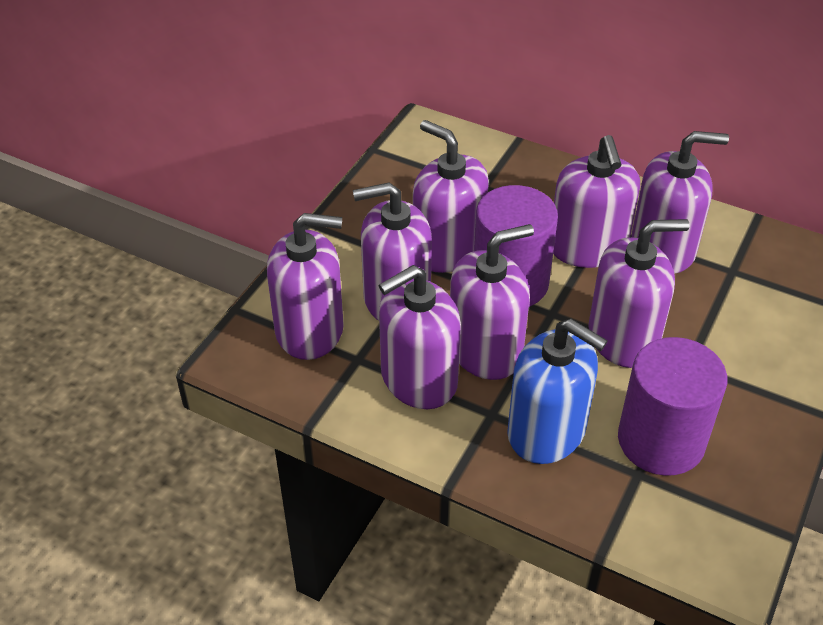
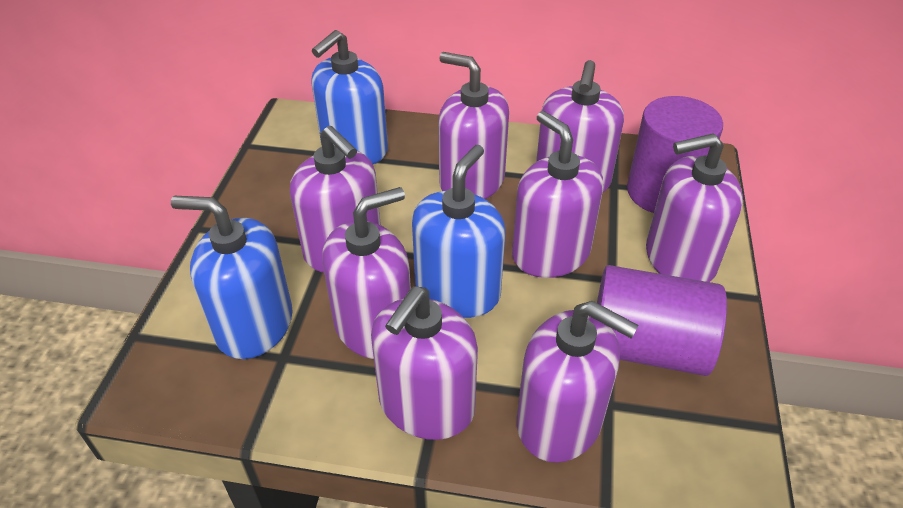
blue soap dispenser: [507,319,608,464] = 1 -> [171,196,293,359] [311,30,388,164] [412,145,505,318] = 3

